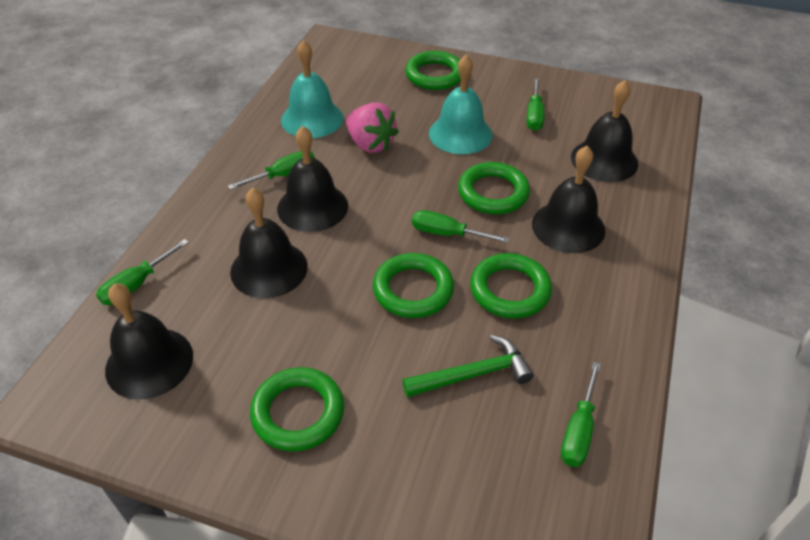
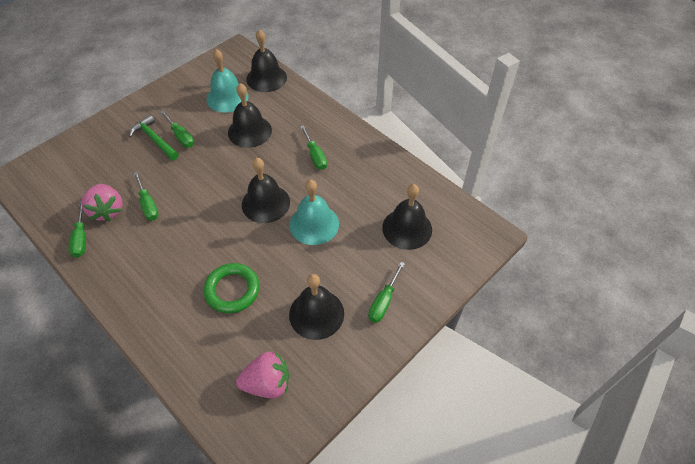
green ring: [250,367,344,452] [373,253,454,318] [405,51,461,90] [458,162,530,214] [470,253,552,319] = 5 -> [204,263,259,313] = 1
pink strawberry: [346,102,399,153] = 1 -> [81,184,123,222] [236,351,289,398] = 2

